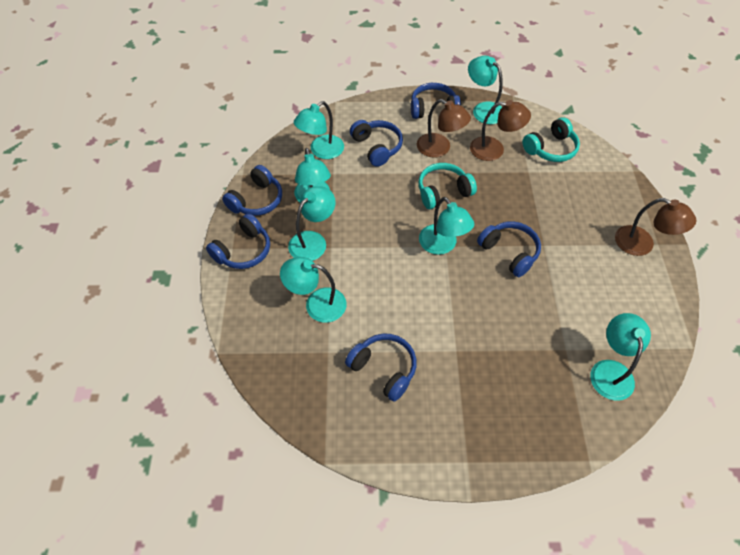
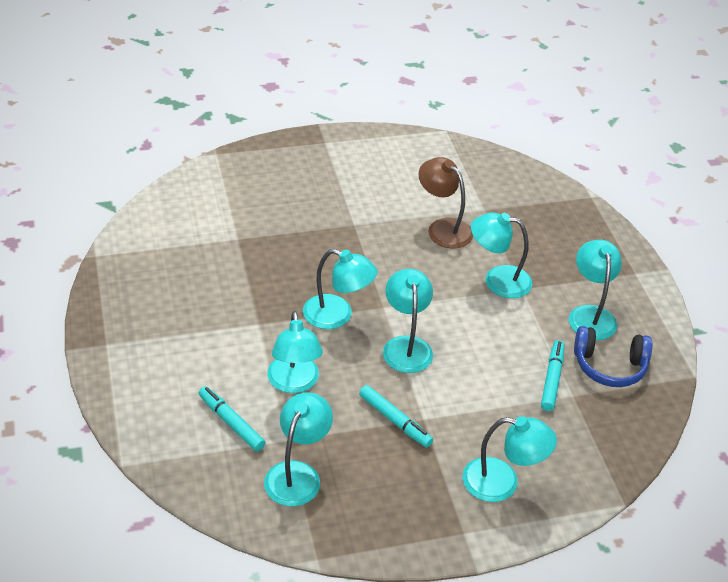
blue headphones: [206,213,270,269] [222,165,282,216] [345,334,417,402] [350,120,403,167] [411,83,461,119] [477,221,541,277] = 6 -> [574,326,652,387] = 1
brown lamp: [417,99,471,158] [470,100,531,161] [615,198,696,256] = 3 -> [418,157,473,248] = 1
turquoise headphones: [418,163,477,209] [522,117,580,162] = 2 -> none = 0
turquoise marker: none = 0 -> [199,386,266,451] [359,385,433,448] [541,340,565,411] = 3

